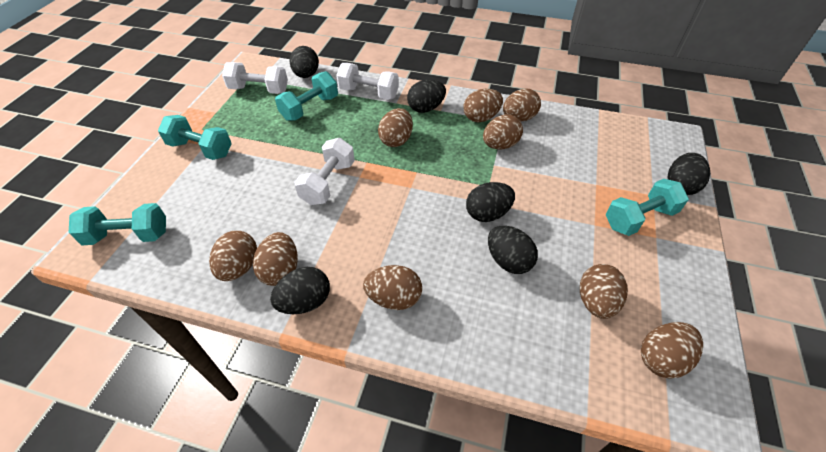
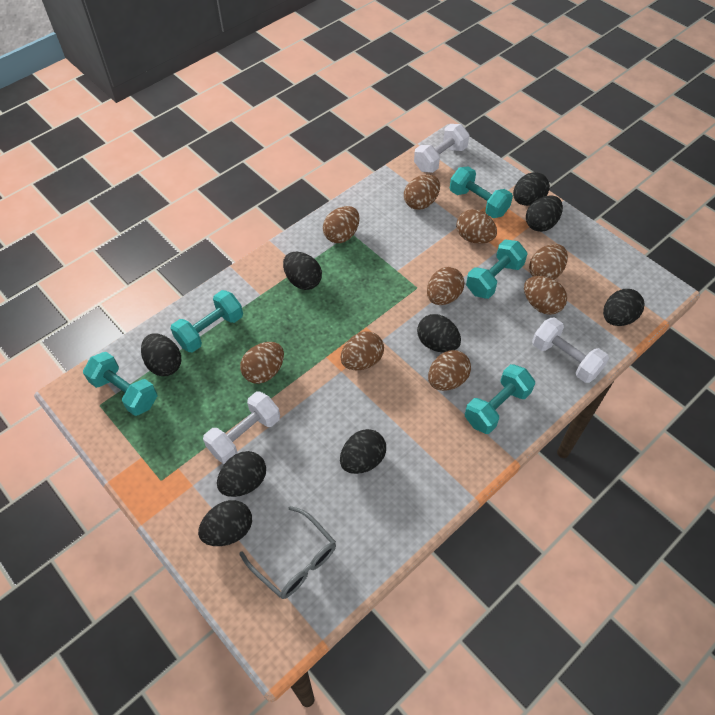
black egg: [270,267,330,314] [290,46,319,78] [407,79,446,113] [466,182,515,222] [488,226,538,274] [668,153,710,195] = 6 -> [141,333,181,376] [198,500,252,546] [217,451,266,497] [283,252,322,290] [340,429,386,474] [417,314,461,353] [513,172,550,206] [526,195,563,232] [603,289,645,326] = 9
grey glasses: none = 0 -> [239,506,336,599] = 1
turquoise dumbbell: [69,203,166,245] [158,115,232,160] [275,71,338,121] [606,179,689,236] = 4 -> [83,352,157,416] [170,290,243,352] [450,166,513,218] [465,364,535,434] [466,240,527,299] = 5

